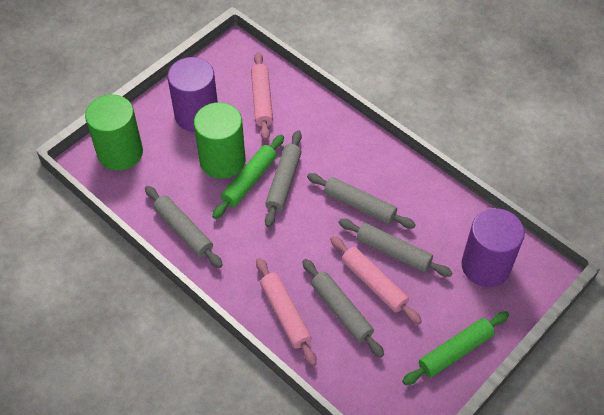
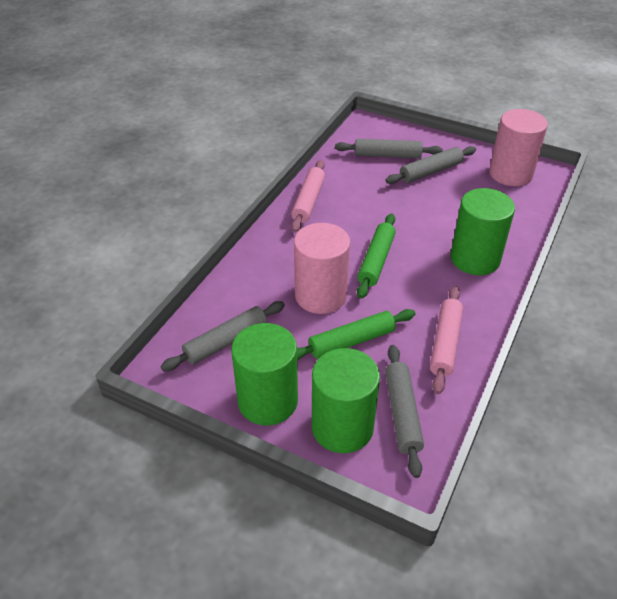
green cylinder: [85,95,143,171] [194,102,245,179] = 2 -> [231,323,298,425] [312,348,380,453] [451,188,515,275] = 3
grey rolling pin: [145,186,223,268] [265,130,302,227] [302,259,384,357] [307,173,416,229] [339,219,453,277] = 5 -> [161,301,285,371] [335,139,443,158] [385,146,476,184] [385,345,424,478] = 4
pink cylinder: none = 0 -> [294,223,350,314] [489,109,548,186] = 2
pink rolling pin: [251,52,273,140] [256,258,317,366] [330,236,422,325] = 3 -> [291,160,325,232] [430,286,463,394] = 2
purple cylinder: [167,57,218,132] [461,208,525,287] = 2 -> none = 0

